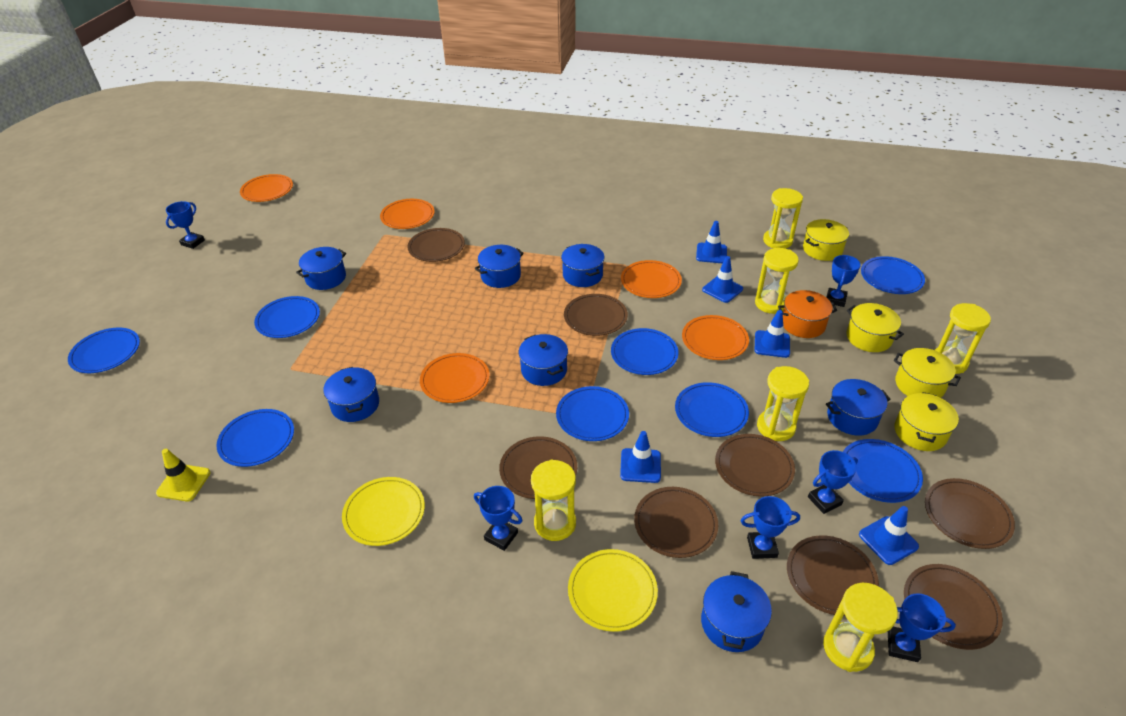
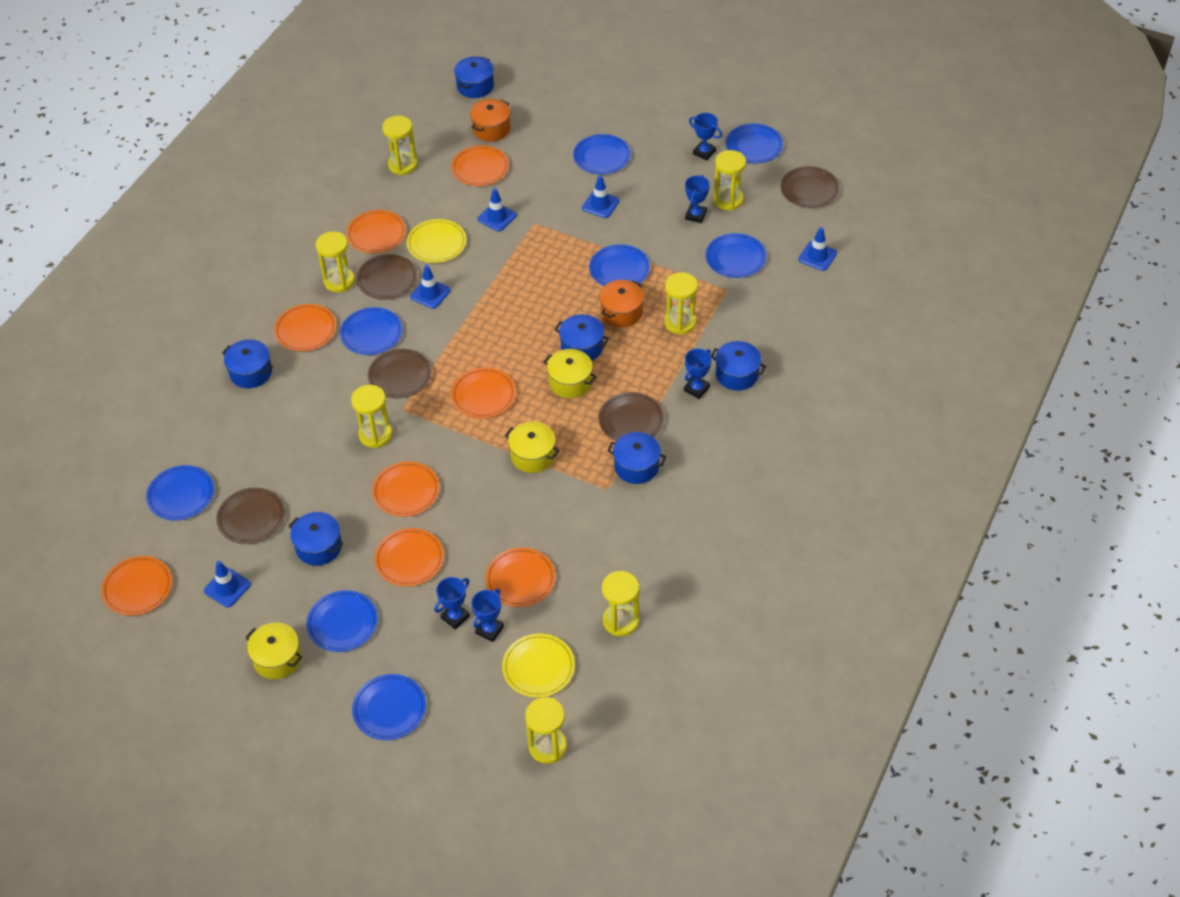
blue pot: [296,247,346,290] [324,367,379,422] [475,245,524,288] [519,334,568,386] [561,244,604,287] [701,571,772,652] [826,379,891,436] = 7 -> [222,339,273,388] [289,512,343,566] [454,57,494,98] [555,314,609,361] [608,432,666,484] [711,341,766,391] = 6
blue trophy: [166,201,205,249] [474,486,522,551] [741,496,800,559] [808,450,858,514] [826,255,861,307] [888,593,956,662] = 6 -> [434,577,470,630] [471,589,504,642] [684,349,712,399] [685,175,710,223] [689,113,722,160] = 5
brown plate: [407,228,465,262] [499,436,577,499] [564,294,628,336] [634,487,718,558] [715,434,795,496] [787,535,879,616] [904,564,1003,650] [925,478,1015,549] = 8 -> [216,488,285,544] [357,254,418,300] [368,349,432,398] [598,392,664,441] [780,166,840,208] = 5
orange plate: [240,174,293,202] [380,199,435,229] [420,353,489,403] [621,260,682,298] [682,315,749,360] = 5 -> [101,556,172,616] [274,304,337,351] [346,210,406,253] [372,461,440,517] [374,528,444,587] [451,145,509,186] [451,368,516,418] [485,548,555,607] = 8
orange pot: [778,290,837,338] = 1 -> [470,99,511,142] [599,280,644,327] = 2
yellow hourglass: [531,459,576,541] [755,248,799,314] [757,366,809,441] [763,188,803,249] [823,583,898,672] [935,303,991,374] = 6 -> [316,231,355,293] [351,385,392,448] [382,116,418,175] [525,697,567,764] [602,571,639,636] [664,272,698,335] [713,150,746,211] = 7
yellow pot: [803,219,849,261] [846,303,904,352] [894,348,961,398] [895,392,959,451] = 4 -> [245,623,302,679] [505,421,560,473] [543,349,597,398] = 3
yellow traffic cone: [156,449,210,502] = 1 -> none = 0

